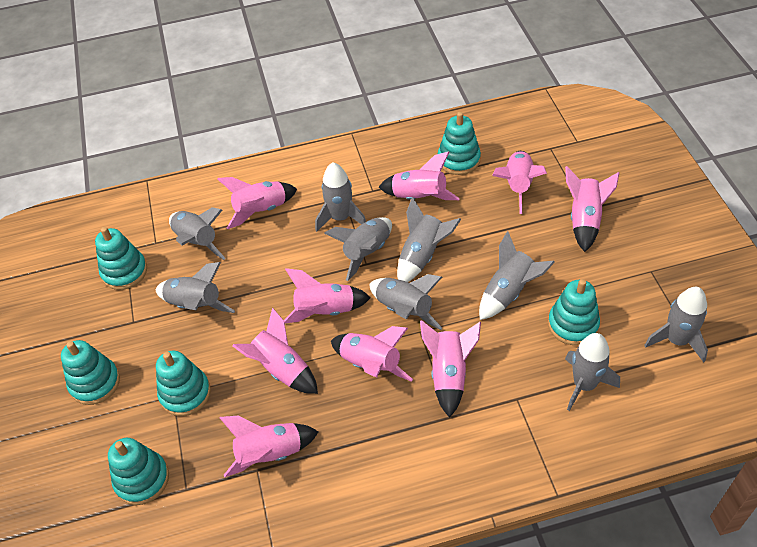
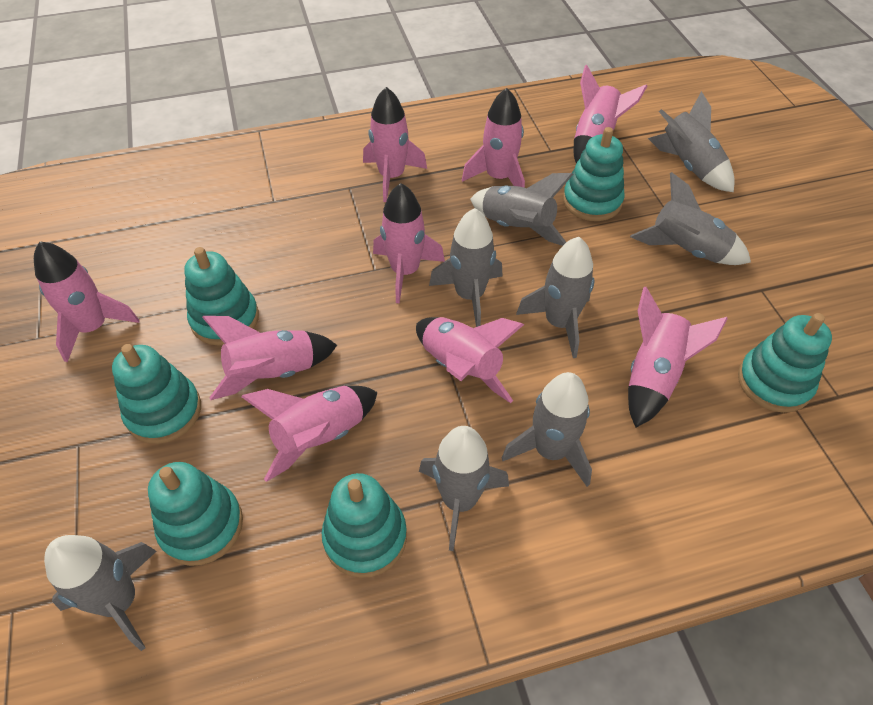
grey rocket: [155,262,235,313] [169,207,226,260] [315,162,366,232] [324,217,392,281] [369,274,442,330] [397,197,461,282] [479,231,555,320] [565,333,620,411] [644,287,708,362] = 9 -> [44,535,157,651] [419,426,509,551] [429,208,503,327] [470,173,573,246] [502,372,592,487] [516,237,595,358] [630,172,751,265] [648,91,735,192] = 8

